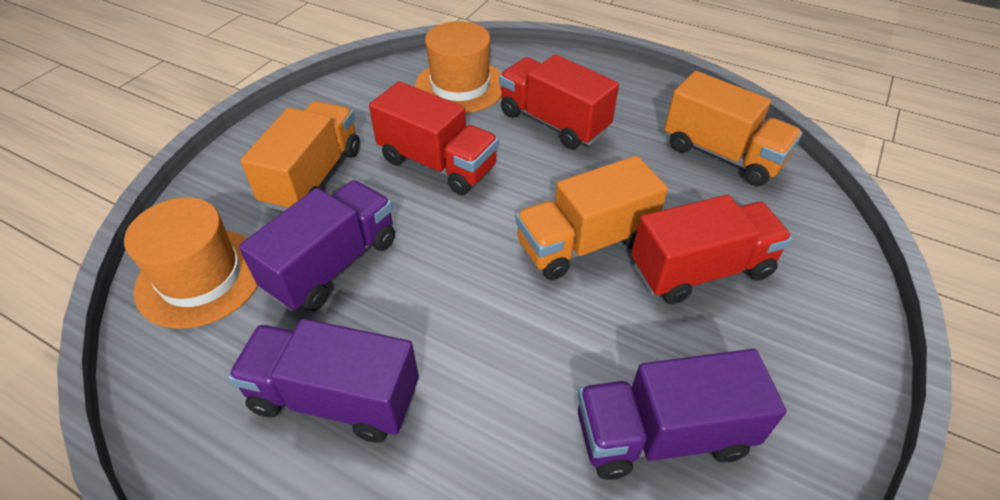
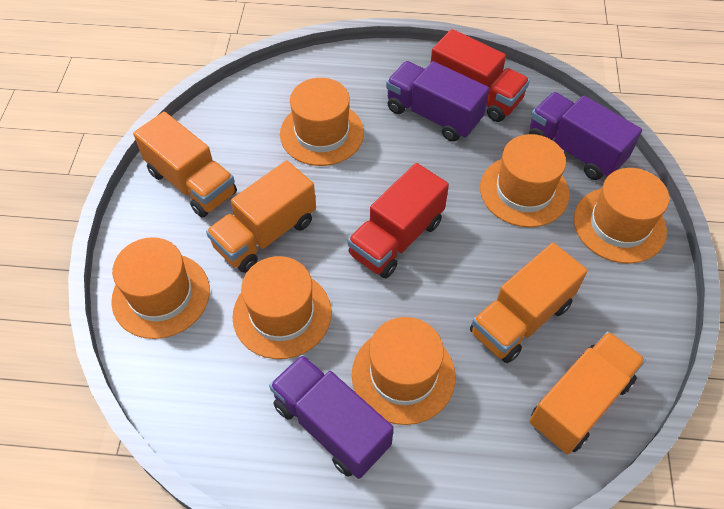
orange hat: [124,197,258,329] [414,21,502,113] = 2 -> [111,237,210,339] [232,256,331,359] [280,78,364,166] [352,317,455,425] [480,134,570,227] [574,168,669,264] = 6
orange truck: [240,101,360,211] [516,156,668,280] [664,71,802,186] = 3 -> [133,112,237,218] [206,160,316,273] [470,243,588,363] [529,331,646,454] = 4
red truck: [369,81,499,195] [499,54,619,149] [631,195,793,304] = 3 -> [348,163,449,278] [431,29,530,122] = 2

